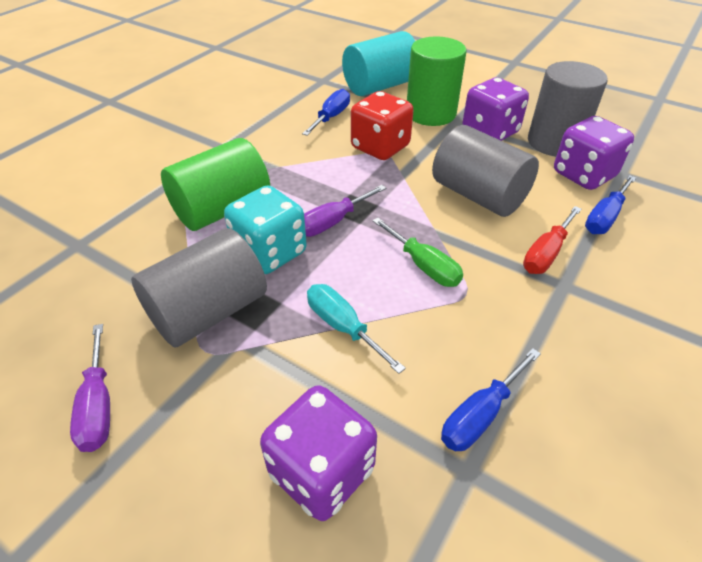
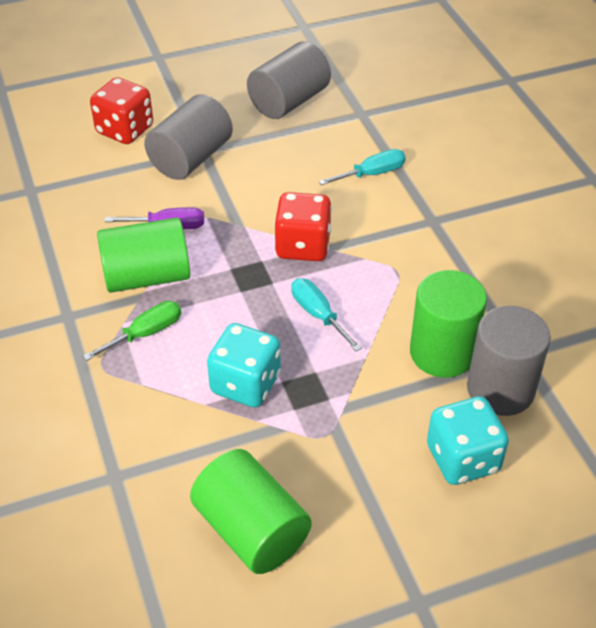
blue screwdriver: [302,89,350,136] [441,348,541,451] [585,175,636,234] = 3 -> none = 0
green cylinder: [161,138,270,231] [407,36,466,126] = 2 -> [97,218,190,293] [190,449,312,574] [410,270,487,378] = 3
purple dice: [260,385,377,521] [462,77,529,141] [554,116,634,190] = 3 -> none = 0
purple screwdriver: [70,324,110,452] [304,185,386,237] = 2 -> [105,207,204,229] = 1
red dice: [351,91,414,160] = 1 -> [90,77,153,144] [274,192,332,261] = 2
red screwdriver: [523,206,581,274] = 1 -> none = 0
turquoise cylinder: [342,31,415,96] = 1 -> none = 0
turquoise dice: [224,185,307,274] = 1 -> [207,323,281,408] [427,396,509,485] = 2
turquoise screwdriver: [307,284,406,374] = 1 -> [291,278,362,351] [318,149,406,185] = 2

